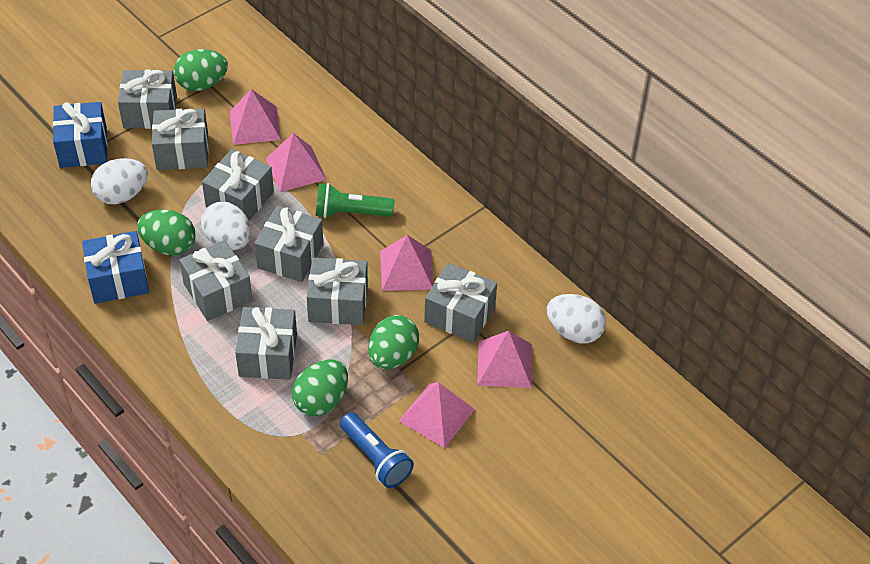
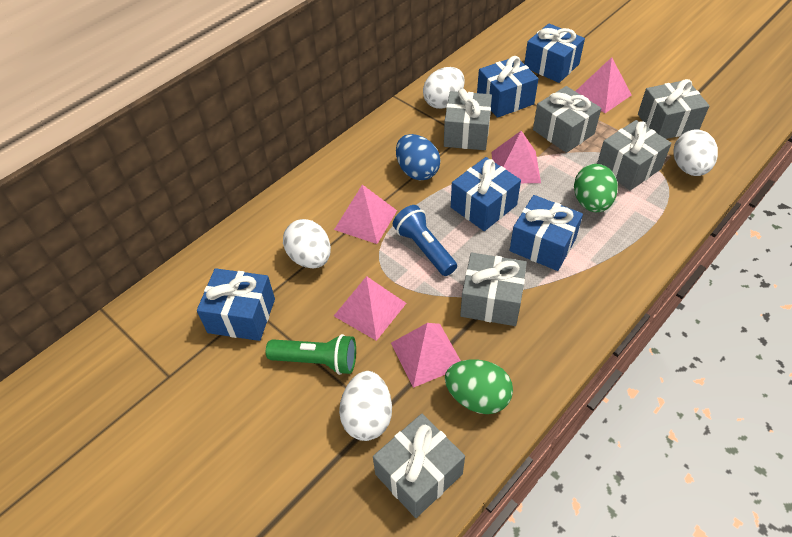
blue egg: none = 0 -> [396,134,440,180] = 1
blue gift: [53,102,108,168] [82,231,149,304] = 2 -> [197,268,275,341] [451,157,521,231] [477,56,538,118] [509,195,583,271] [524,23,585,83] = 5
green egg: [137,209,196,256] [174,49,228,91] [292,360,348,416] [368,315,419,369] = 4 -> [445,359,513,414] [574,164,618,212] = 2
grey gift: [118,70,177,129] [152,108,209,170] [179,240,253,321] [202,149,274,220] [235,307,297,380] [254,205,323,282] [307,258,368,325] [424,263,497,343] = 8 -> [373,414,465,518] [444,89,492,150] [460,253,527,326] [533,86,601,153] [597,120,672,191] [638,79,709,139] = 6
white egg: [91,158,148,204] [201,202,251,250] [547,294,606,344] = 3 -> [283,219,331,268] [339,371,392,441] [423,67,465,109] [673,129,718,176] = 4

